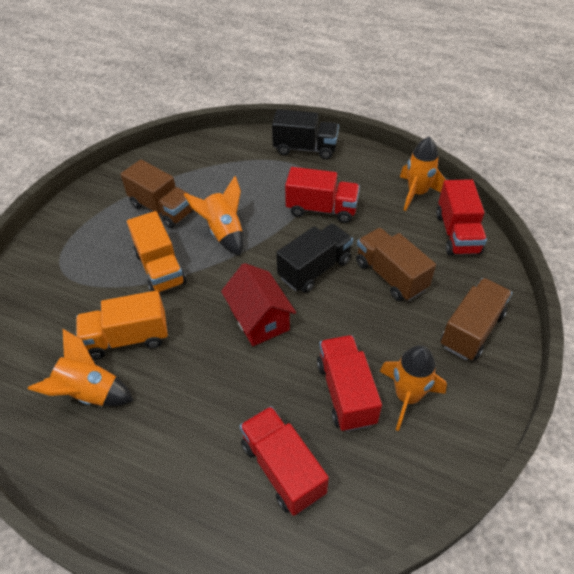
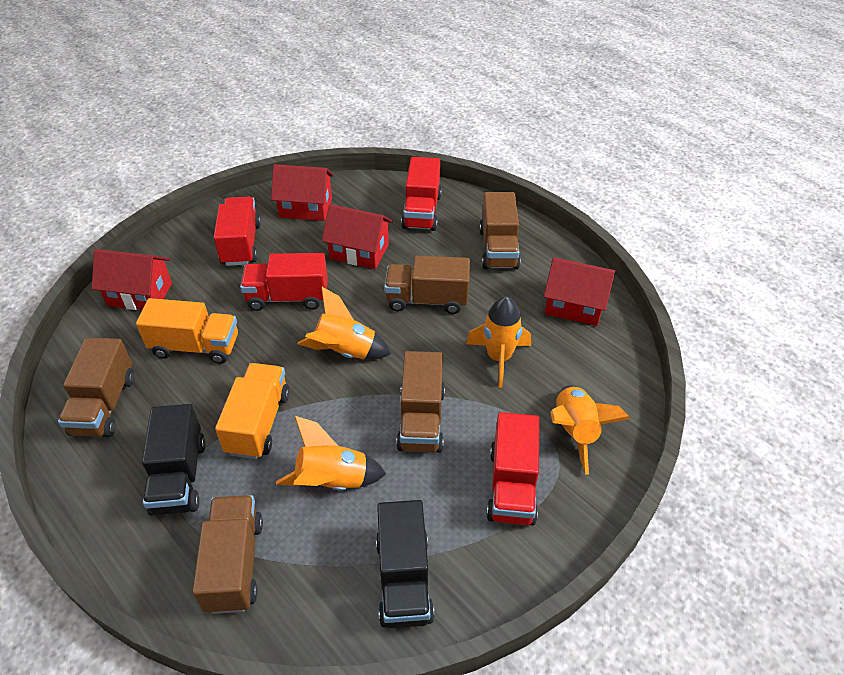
brown truck: [121,160,194,228] [356,228,436,301] [441,278,512,360] = 3 -> [58,338,135,437] [192,495,263,614] [384,255,470,314] [396,351,445,453] [479,192,521,269] = 5
red house: [221,263,296,346] = 1 -> [92,249,172,310] [271,164,334,221] [322,204,393,269] [544,257,615,326] = 4

